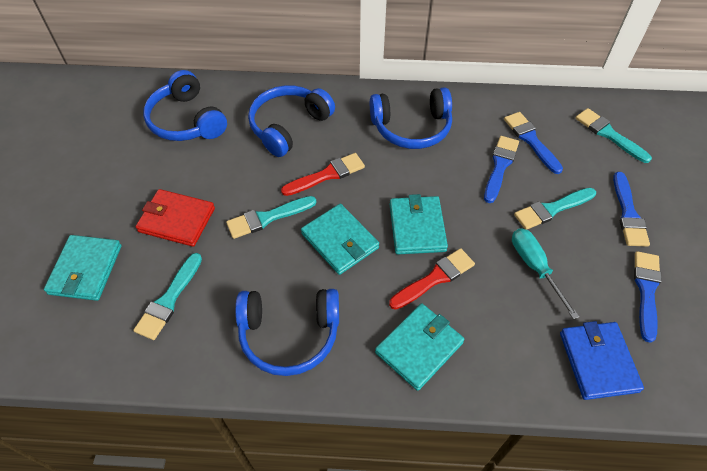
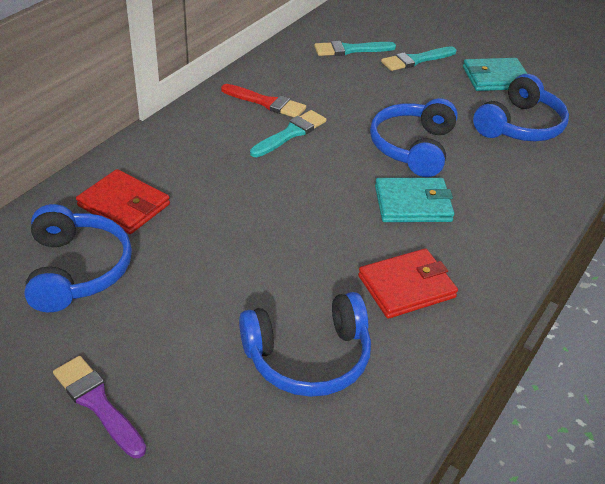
blue brush: [484,136,519,203] [504,112,563,174] [613,172,650,247] [634,251,662,343] = 4 -> none = 0
blue wallet: [560,321,644,400] = 1 -> none = 0
purple brush: none = 0 -> [53,356,146,458] = 1
red brush: [281,153,365,196] [389,248,475,310] = 2 -> [221,84,306,117] = 1
red wallet: [136,189,215,247] = 1 -> [76,169,170,234] [358,248,458,319] = 2
turquoise brush: [133,253,202,340] [226,196,316,239] [514,188,596,230] [575,108,652,163] = 4 -> [250,110,326,157] [314,41,396,56] [381,46,456,71] = 3
turquoise screwdriver: [512,228,579,319] = 1 -> none = 0
turquoise wallet: [44,235,122,301] [301,204,379,275] [375,303,464,391] [389,194,448,254] = 4 -> [375,178,454,222] [463,58,528,91] = 2

